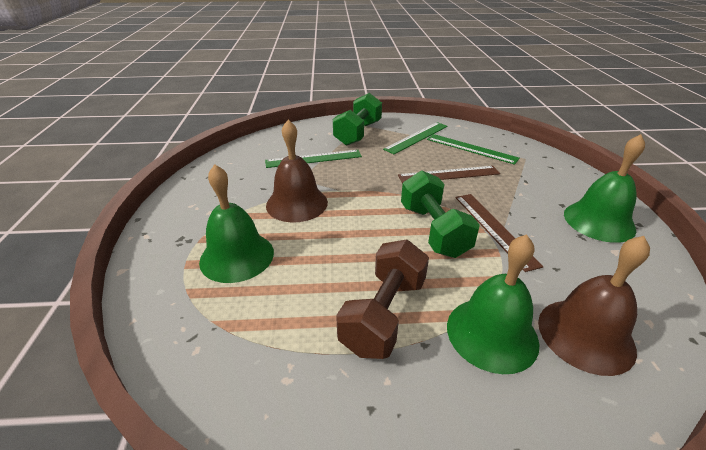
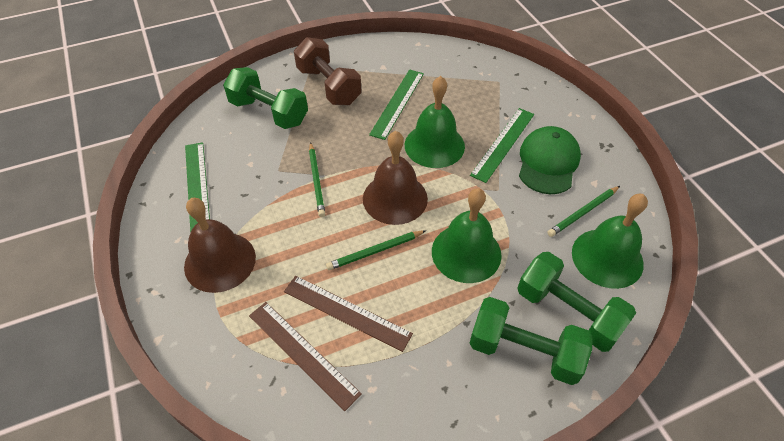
green cap: none = 0 -> [519,126,581,194] = 1
green dumbbell: [333,93,382,146] [401,171,480,258] = 2 -> [223,67,308,129] [469,297,593,385] [517,252,636,352] = 3
green pencil: none = 0 -> [309,142,325,217] [326,230,426,270] [547,186,620,237] = 3

